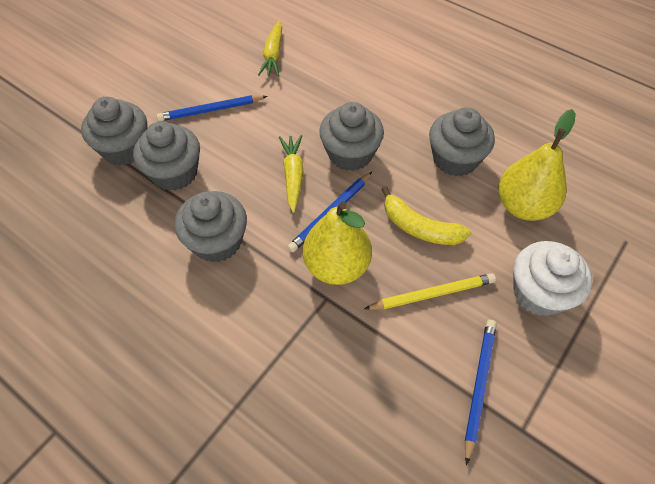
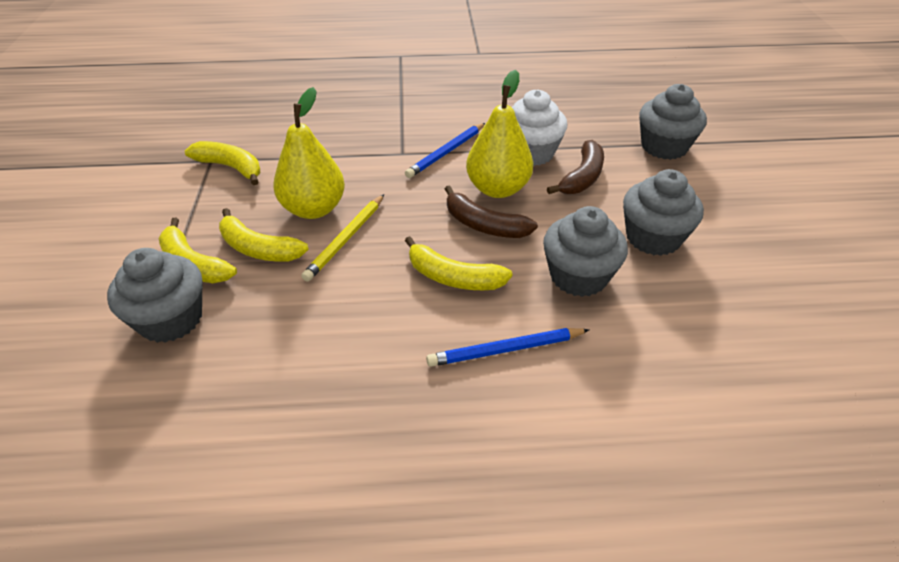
blue pencil: [157,95,267,121] [288,172,372,252] [465,320,497,465] = 3 -> [405,123,485,178] [426,328,590,367] = 2
brown banana: none = 0 -> [445,185,538,238] [547,140,604,194] = 2
grey cupcake: [81,97,147,166] [133,121,200,191] [174,191,247,263] [319,102,384,171] [429,107,495,176] = 5 -> [107,248,203,343] [543,206,628,297] [623,169,704,256] [639,84,707,160] = 4
yellow banana: [381,186,471,245] = 1 -> [159,218,237,283] [185,141,260,185] [219,208,309,262] [405,236,513,290] = 4
yellow carrot: [258,21,282,77] [279,135,304,213] = 2 -> none = 0

